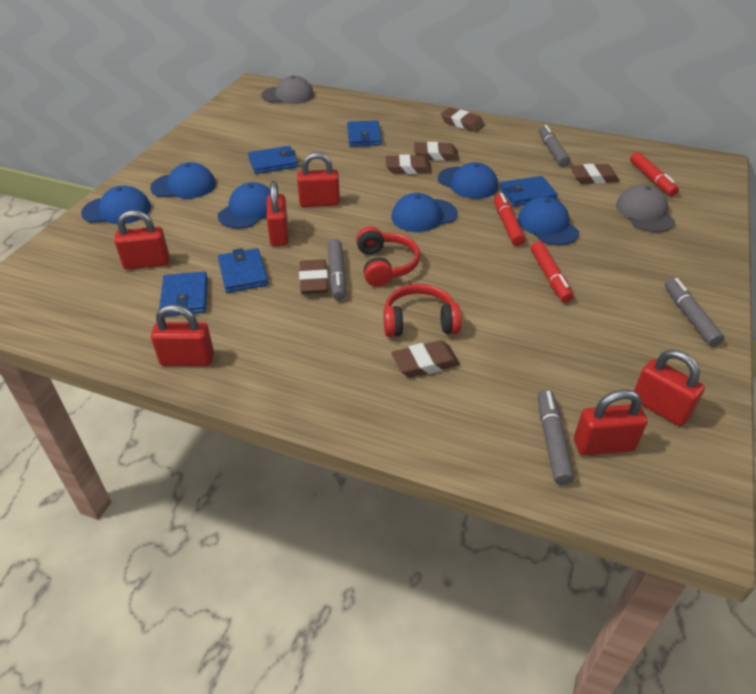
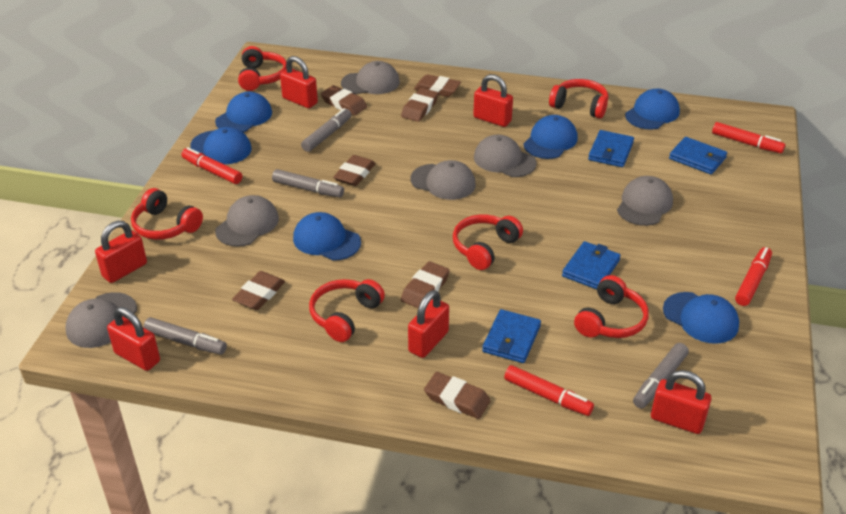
blue wallet: [159,271,208,317] [218,248,268,293] [248,146,298,174] [347,120,382,147] [500,176,558,206] = 5 -> [482,309,541,363] [562,241,621,289] [588,130,634,167] [669,137,727,174] = 4
brown eraser: [299,259,328,294] [386,154,432,174] [391,340,460,377] [414,142,459,161] [441,108,485,132] [570,164,619,184] = 6 -> [232,271,285,310] [321,85,367,115] [333,155,376,186] [401,88,438,122] [401,261,450,308] [414,74,461,97] [424,372,491,419] = 7
grey cap: [261,76,314,104] [616,184,676,232] = 2 -> [66,292,137,348] [215,195,279,247] [341,61,400,94] [410,160,476,200] [474,135,537,177] [617,176,673,226] = 6
red headphones: [356,227,420,287] [384,284,462,337] = 2 -> [131,188,203,240] [238,46,287,91] [309,279,385,342] [453,215,523,270] [549,79,608,119] [574,275,649,338] = 6
red marker: [494,193,525,246] [531,241,574,303] [630,152,679,196] = 3 -> [181,147,242,184] [504,365,594,416] [712,122,785,153] [735,247,772,306] = 4

